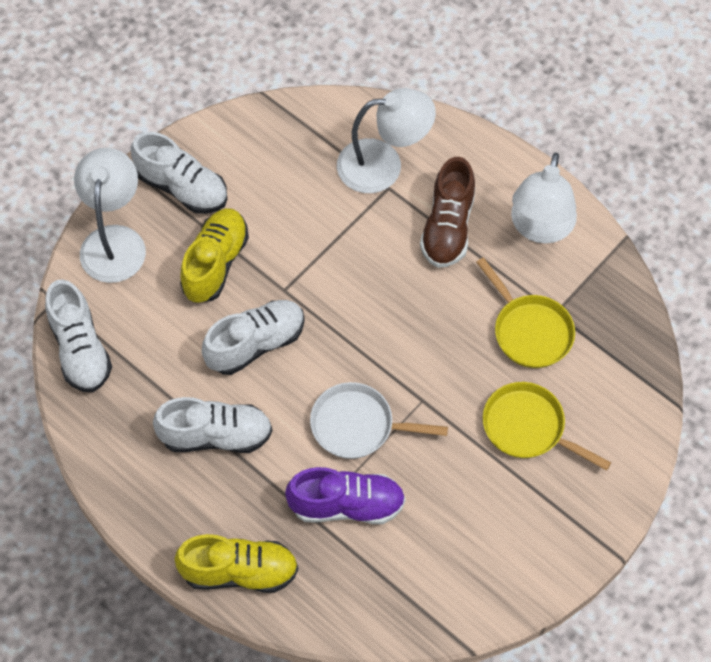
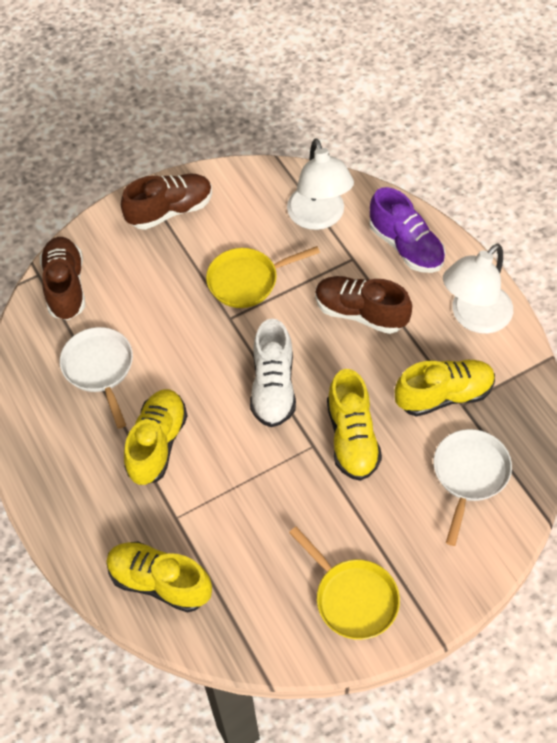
brown shoe: [420,157,475,268] = 1 -> [40,237,85,320] [121,174,212,230] [315,276,412,334] = 3
white lamp: [74,148,146,283] [337,88,436,193] [511,153,577,244] = 3 -> [287,138,354,230] [443,243,513,334] = 2
white pan: [310,382,448,459] = 1 -> [60,327,133,429] [434,429,512,546] = 2
white shoe: [45,279,112,392] [131,132,227,214] [153,397,272,453] [202,300,305,375] = 4 -> [250,319,296,427] = 1
yellow shoe: [174,534,298,593] [180,208,249,303] = 2 -> [106,542,212,613] [124,389,188,485] [327,369,382,481] [395,359,495,417] = 4

